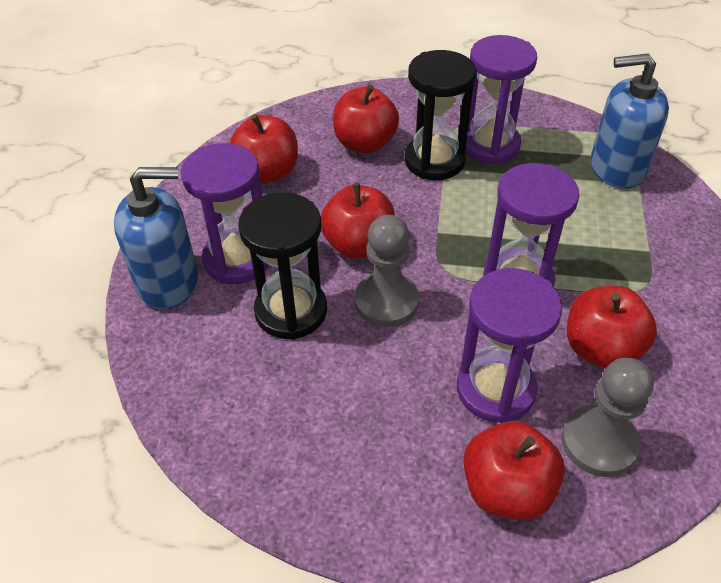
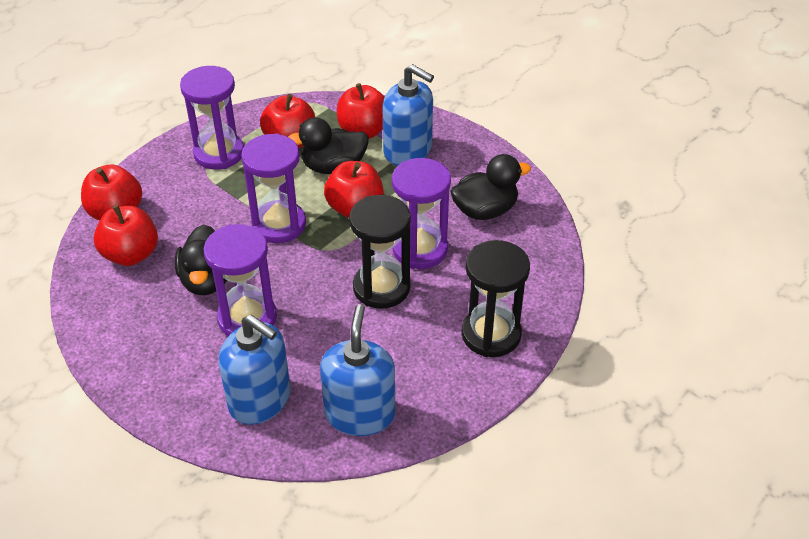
black duck: none = 0 -> [175,225,227,295] [288,117,369,174] [450,154,531,220] = 3
blue soap dispenser: [114,167,198,309] [591,54,669,189] = 2 -> [218,315,290,425] [320,304,395,436] [382,64,434,166] = 3
grey pawn: [355,215,419,327] [562,358,654,477] = 2 -> none = 0

